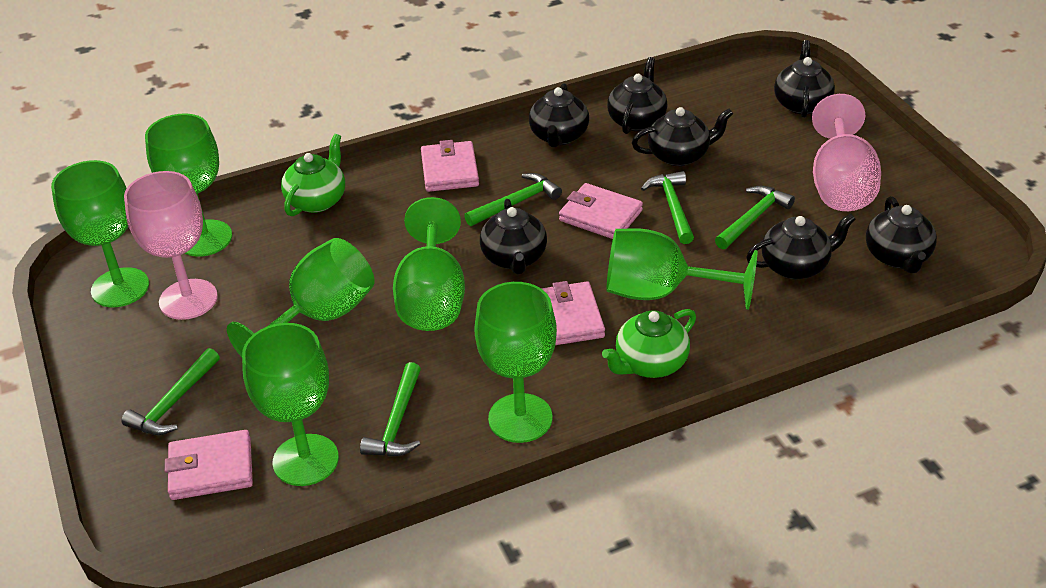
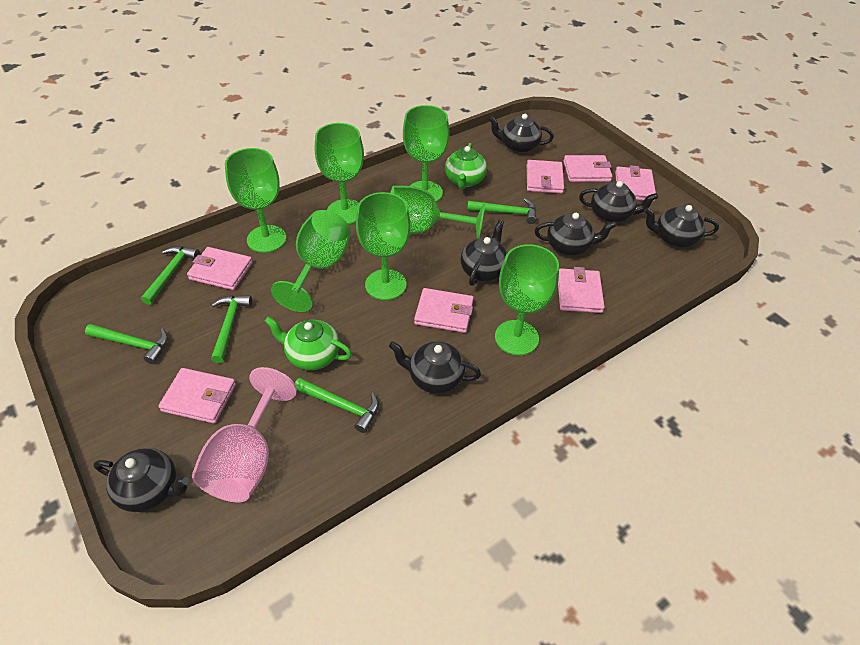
pink goblet: [124,171,218,320] [812,94,881,211] = 2 -> [192,367,297,502] = 1
pink wallet: [165,430,253,500] [421,140,479,192] [541,281,605,345] [559,183,643,239] = 4 -> [158,368,236,424] [187,247,253,290] [414,288,474,333] [527,160,564,194] [558,267,605,313] [563,155,612,182] [615,165,656,202] = 7

